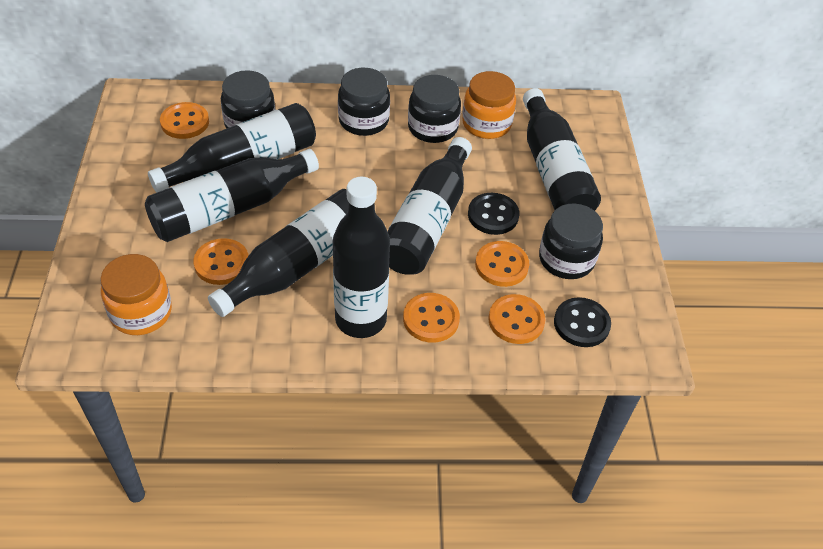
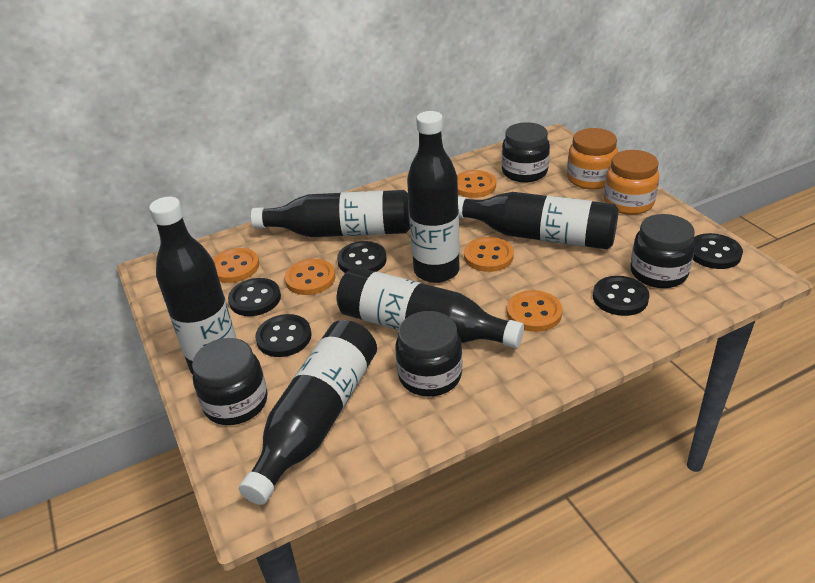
black button: [468,193,519,235] [554,297,611,347] = 2 -> [228,278,281,316] [255,314,311,357] [337,241,387,273] [593,276,649,316] [693,233,743,269] = 5

